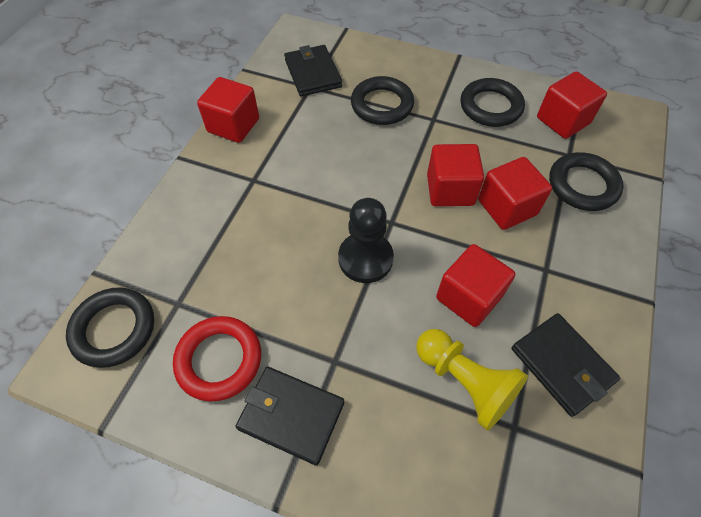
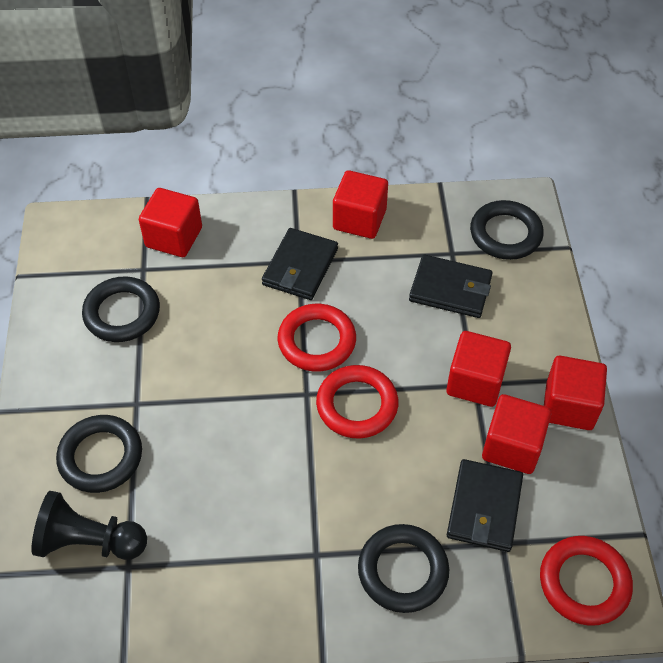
red ring: [173,316,261,402] = 1 -> [278,304,356,372] [316,365,398,438] [540,536,633,626] = 3
yellow pawn: [416,329,528,430] = 1 -> none = 0

